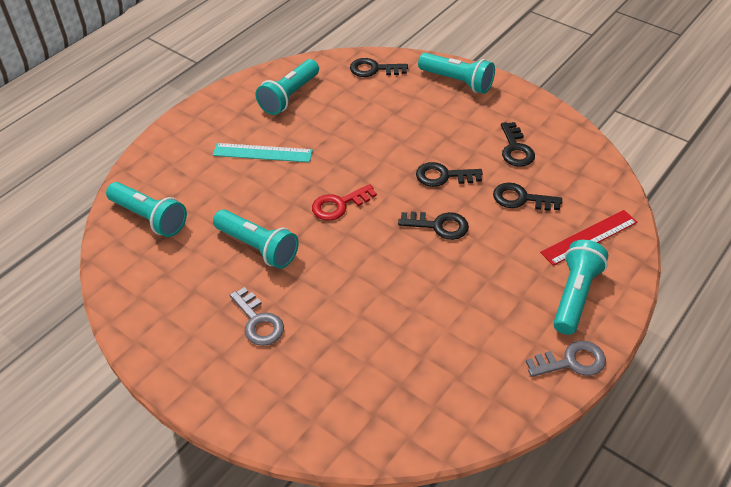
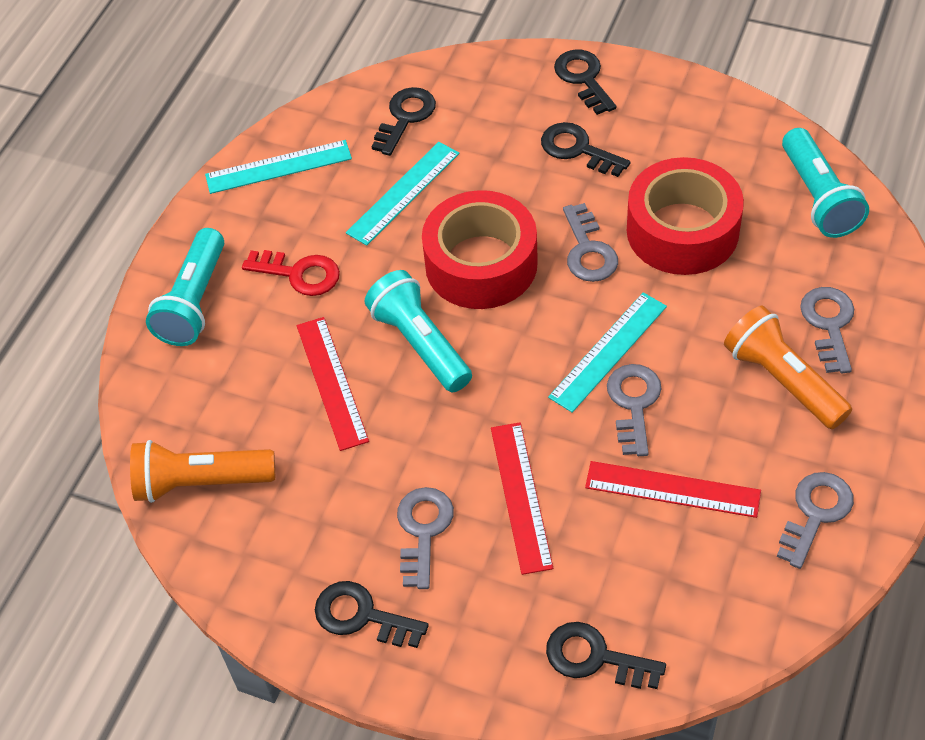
grey key: [230,287,284,346] [526,341,606,377] = 2 -> [397,487,454,589] [563,203,618,282] [607,364,661,456] [777,472,854,569] [800,287,854,373] = 5
orange flashlight: none = 0 -> [130,440,275,503] [724,306,852,429] = 2
red ruler: [540,210,637,266] = 1 -> [297,317,369,451] [491,422,554,575] [585,461,761,518] = 3
red tape: none = 0 -> [422,190,538,309] [627,157,744,275] = 2
turquoise flashlight: [106,182,187,237] [213,209,299,269] [256,59,319,115] [418,53,495,94] [553,240,608,335] = 5 -> [146,228,224,346] [365,270,472,392] [782,128,869,238] = 3
turquoise ruler: [213,143,313,162] = 1 -> [205,140,352,194] [346,142,459,246] [548,292,667,413] = 3

